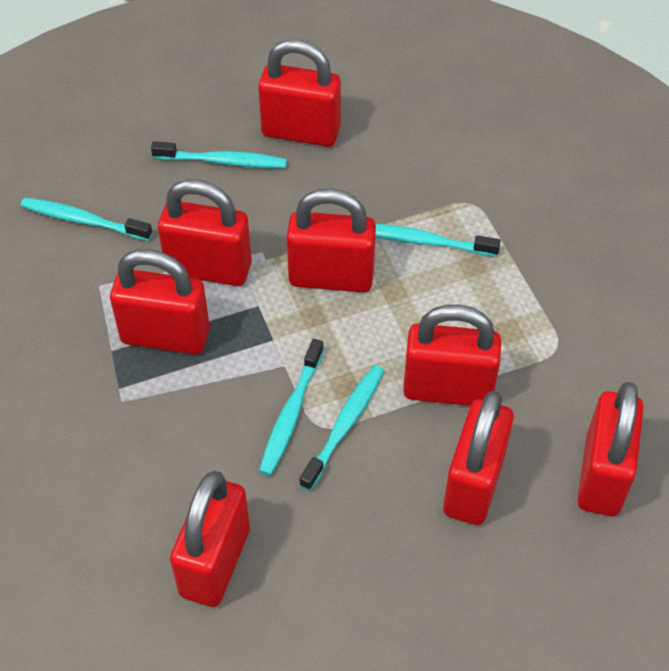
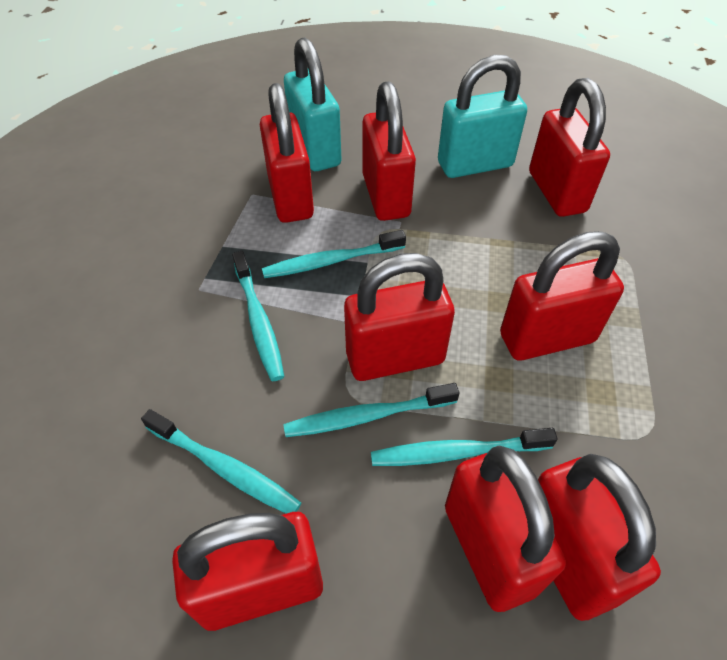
turquoise padlock: none = 0 -> [284,37,342,171] [438,55,527,178] = 2

